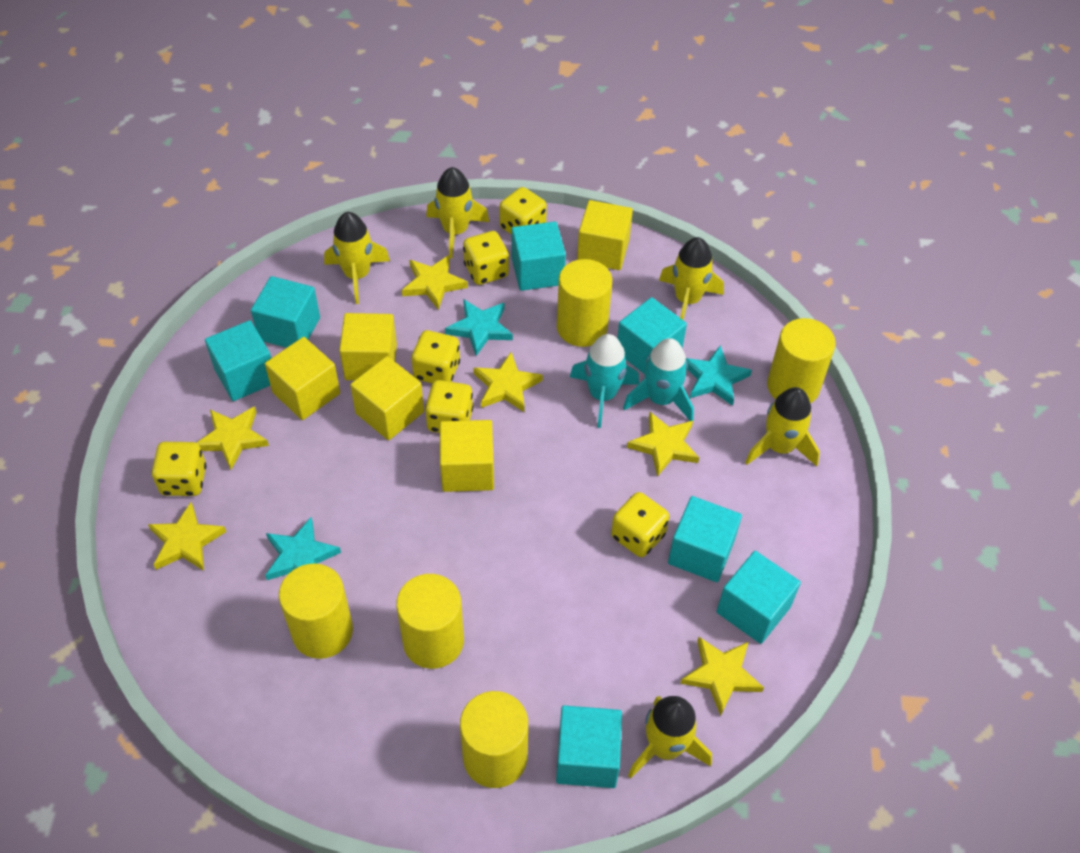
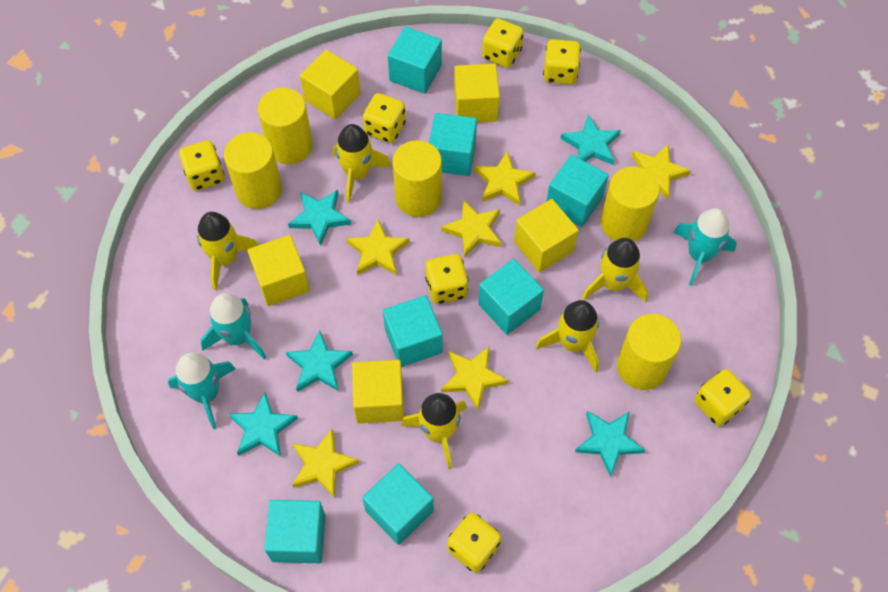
turquoise rocket: [570,334,639,428] [623,338,694,421] = 2 -> [168,353,236,429] [200,293,267,360] [673,208,737,286] = 3
turquoise star: [265,517,341,580] [445,299,513,356] [686,345,752,406] = 3 -> [229,392,298,457] [286,330,353,392] [288,190,351,246] [561,115,621,165] [575,411,645,477] = 5
yellow dice: [151,442,207,496] [411,330,460,384] [425,380,473,433] [463,231,509,285] [499,187,547,235] [611,492,669,557] = 6 -> [179,140,224,191] [363,93,406,143] [425,254,469,304] [447,513,501,573] [482,19,524,68] [543,39,581,85] [695,369,751,426] = 7

